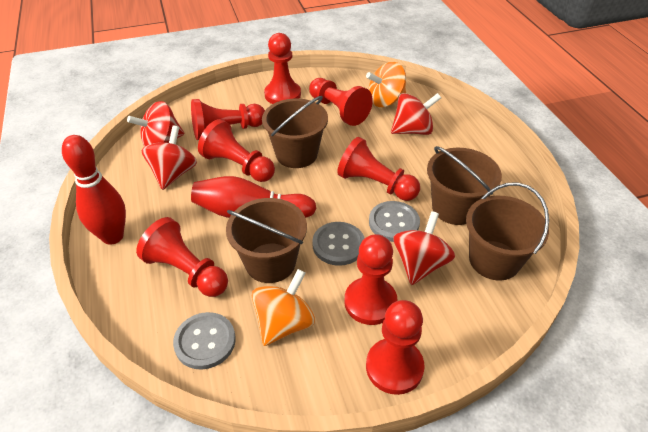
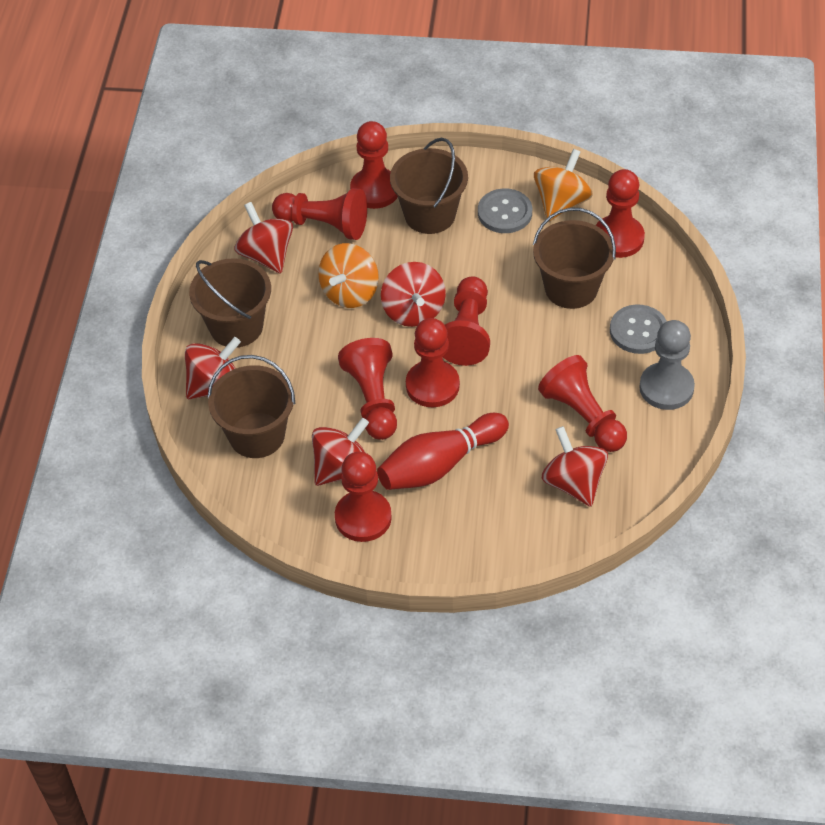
grey button: [173,312,236,370] [312,222,365,266] [369,201,420,242] = 3 -> [478,189,532,233] [610,305,667,354] = 2
grey pawn: none = 0 -> [639,320,695,410] = 1
red bowling pin: [62,135,126,245] [191,176,316,218] = 2 -> [377,413,509,490] = 1
red spinning top: [127,101,184,146] [141,125,197,190] [391,93,441,135] [393,211,455,285] = 4 -> [185,337,241,399] [234,202,293,274] [312,418,369,486] [381,262,446,327] [542,426,608,507] = 5

